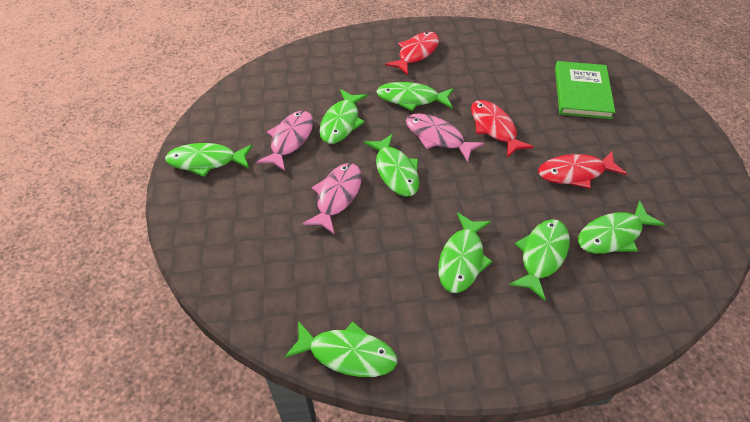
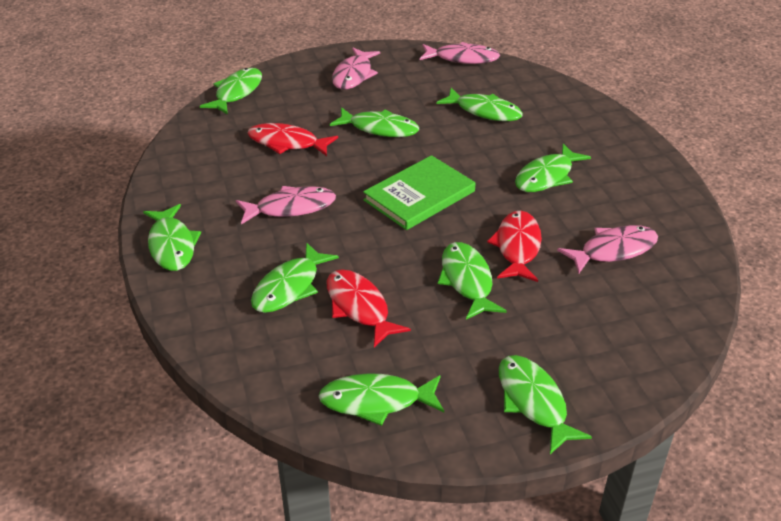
green fish: [165,143,253,177] [285,321,397,377] [319,89,368,144] [364,134,419,197] [376,82,454,111] [439,212,493,293] [509,219,570,301] [578,201,665,254] = 8 -> [143,204,201,271] [200,68,262,115] [251,243,339,313] [318,373,444,426] [330,107,419,137] [436,88,523,121] [438,242,507,320] [499,355,592,454] [515,143,591,192] = 9
pink fish: [256,111,313,171] [302,163,362,235] [406,113,484,162] = 3 -> [236,186,336,225] [332,48,380,89] [420,42,500,64] [557,225,658,274] = 4

